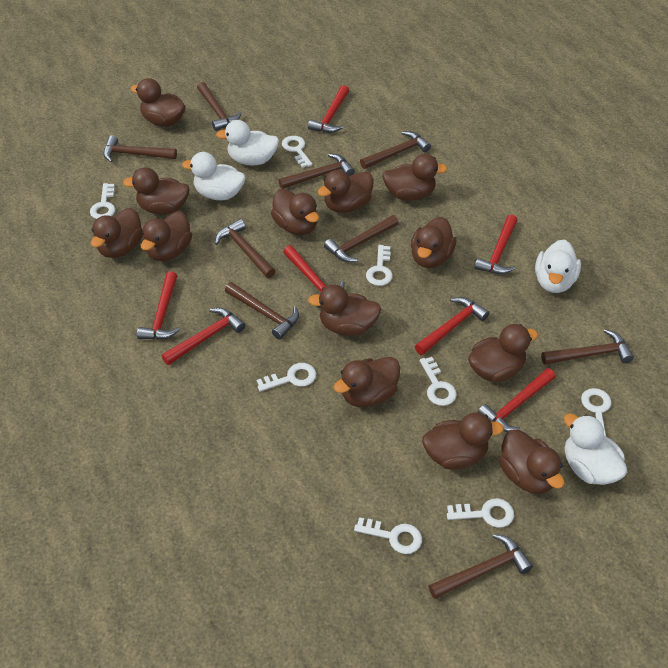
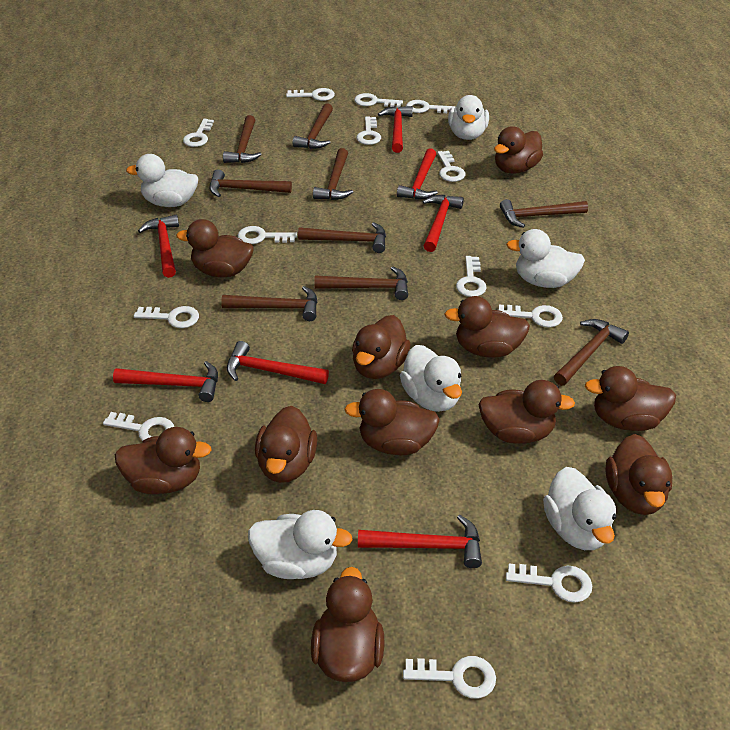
brown duck: [91,208,143,258] [123,167,190,215] [131,78,186,127] [141,211,192,261] [271,189,319,235] [308,285,381,336] [318,170,374,213] [334,357,400,407] [382,154,448,201] [411,217,456,268] [422,412,504,470] [468,324,538,382] [499,429,564,494] = 13 -> [115,427,212,494] [176,219,254,277] [255,406,317,483] [311,567,385,682] [344,389,440,455] [352,315,411,379] [444,296,530,358] [478,380,575,444] [494,126,543,174] [585,366,676,431] [605,434,672,515] = 11
white duck: [182,152,245,200] [216,120,279,165] [535,240,581,293] [564,414,627,485] = 4 -> [126,154,198,207] [248,510,353,579] [400,345,462,412] [448,95,489,140] [506,229,585,288] [543,467,616,550] = 6
white key: [90,183,115,219] [257,363,316,392] [282,136,312,168] [354,517,422,554] [366,245,393,286] [420,357,457,406] [447,498,514,528] [581,388,611,437] = 8 -> [103,412,174,441] [134,306,199,328] [183,119,214,147] [238,226,297,244] [286,88,335,101] [354,93,403,107] [356,117,381,145] [403,656,496,699] [406,100,455,113] [437,151,465,182] [456,256,487,297] [499,305,563,328] [506,563,592,603] = 13

